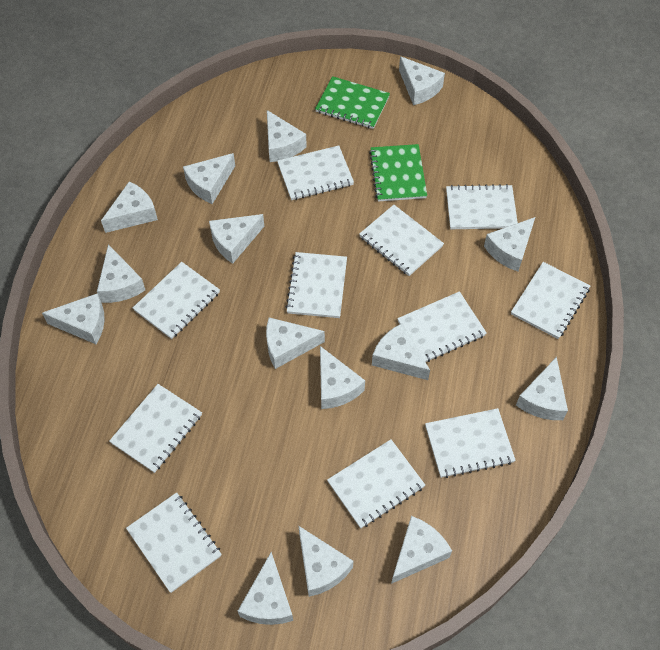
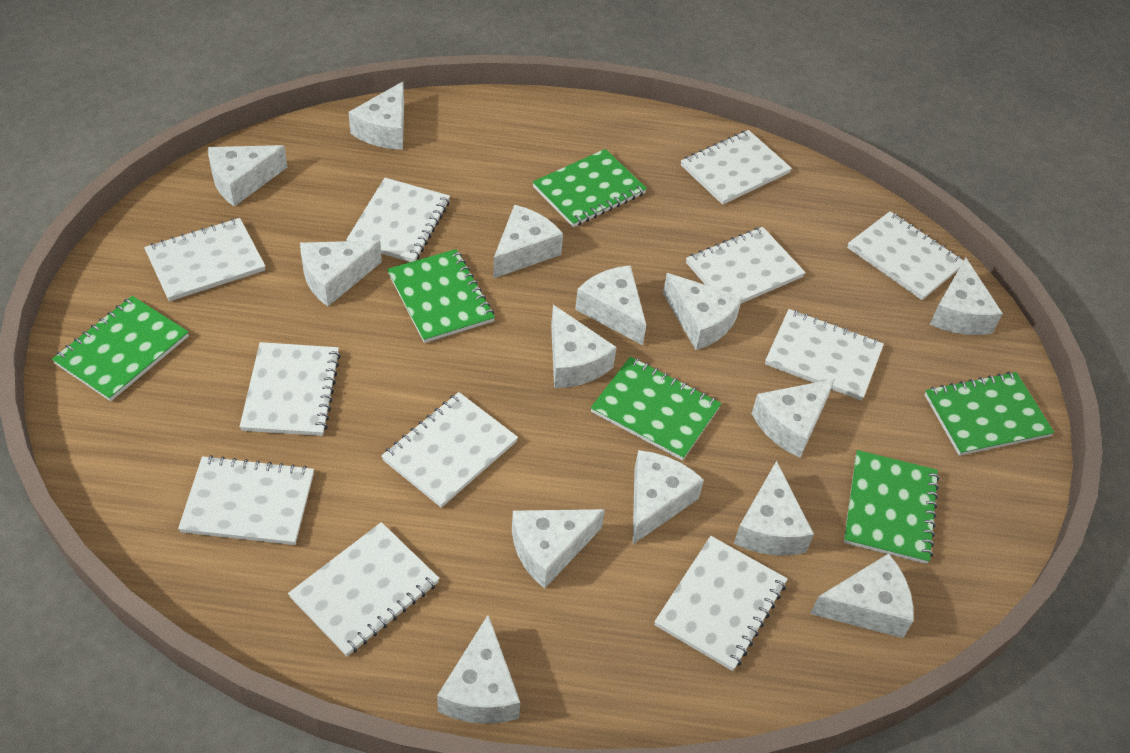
green notebook: [315,76,390,129] [369,144,427,202] = 2 -> [52,296,189,401] [387,249,495,343] [532,149,647,227] [591,356,721,461] [844,450,940,564] [924,372,1054,456] = 6
white cheese: [42,293,105,344] [97,244,145,303] [101,181,158,233] [183,153,235,204] [209,214,264,264] [238,552,293,625] [266,318,325,369] [267,110,307,162] [299,526,353,597] [320,346,365,409] [372,323,430,380] [391,516,452,584] [399,56,445,105] [484,217,535,271] [516,357,568,420] = 15 -> [208,145,287,206] [300,240,382,306] [349,82,404,150] [437,615,520,724] [493,205,563,278] [512,509,605,589] [551,305,617,388] [575,265,646,345] [633,450,704,544] [663,273,742,350] [734,461,814,555] [751,379,835,458] [810,553,914,638] [930,258,1003,335] = 14

